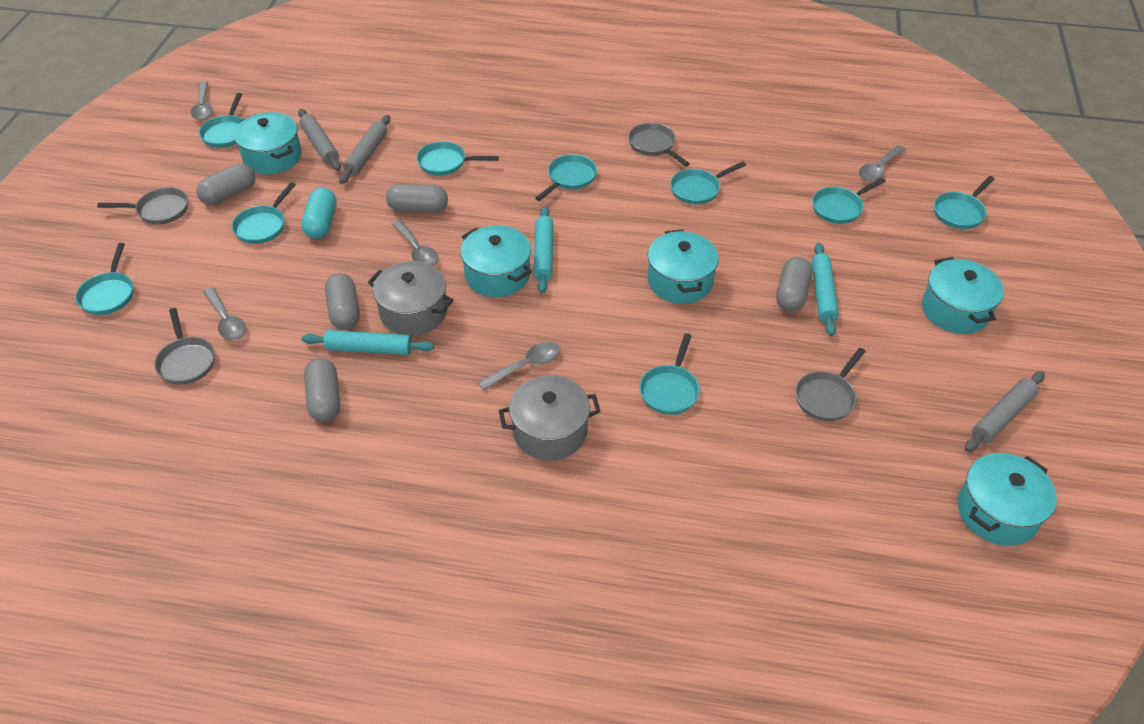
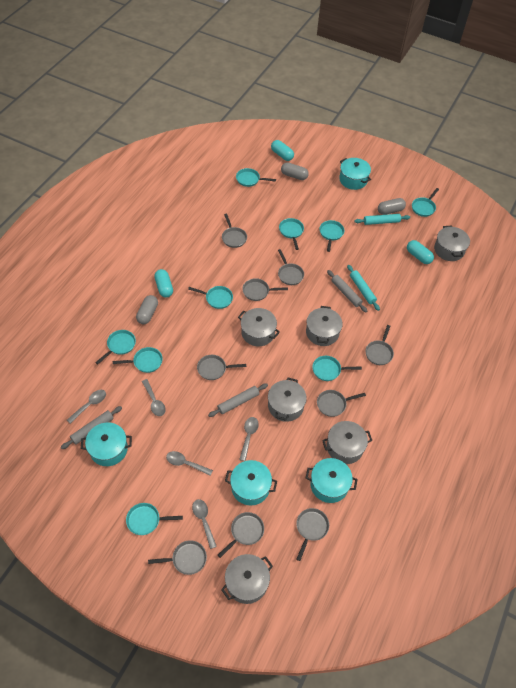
grey capsule: [196,163,255,205] [304,358,340,422] [325,273,360,330] [386,184,448,213] [776,257,812,312] = 5 -> [136,295,158,324] [281,162,309,180] [378,198,406,215] = 3
grey pan: [97,187,188,225] [154,308,215,385] [628,123,690,167] [795,348,866,421] = 4 -> [148,540,207,575] [197,355,246,380] [218,512,264,558] [222,213,247,248] [242,278,288,301] [278,249,304,285] [296,508,329,561] [317,390,366,417] [365,325,394,365] = 9
grey pot: [368,261,453,336] [499,375,601,461] = 2 -> [221,554,273,604] [238,308,280,346] [268,378,307,422] [306,306,343,346] [322,421,372,464] [434,225,470,261] = 6
turquoise capsule: [301,187,336,239] = 1 -> [154,269,173,298] [271,140,294,161] [407,240,434,264] = 3
turquoise pot: [234,112,302,174] [460,225,532,297] [648,230,719,304] [922,257,1004,334] [958,453,1057,546] = 5 -> [81,423,132,466] [225,460,277,506] [306,458,358,503] [339,158,371,190] = 4
turquoise rolling pin: [302,330,434,355] [533,206,554,293] [811,243,839,336] = 3 -> [347,265,380,311] [354,214,410,225] = 2

